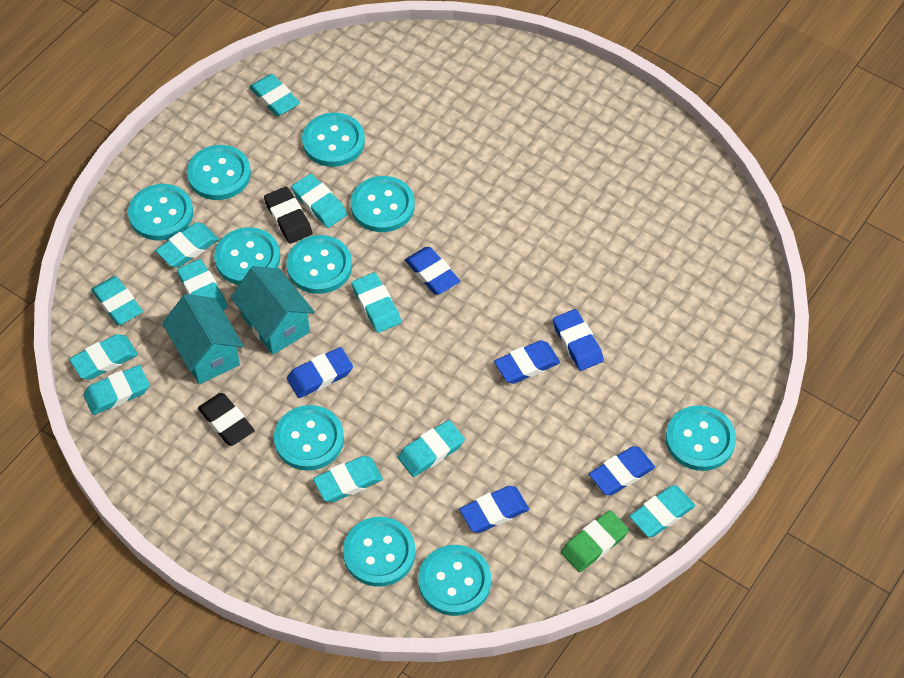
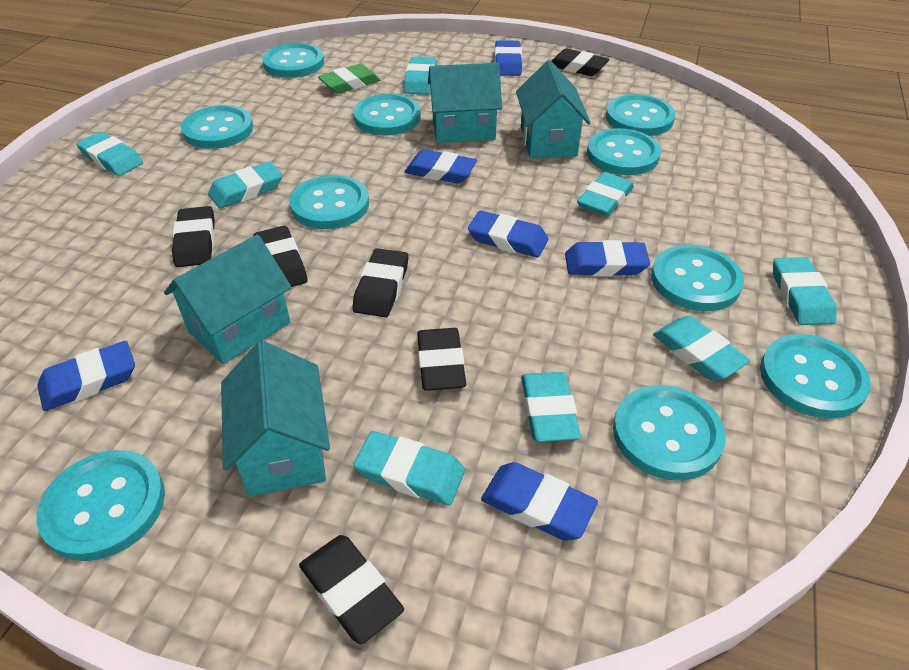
black eraser: [198,393,255,446] [264,187,312,244] = 2 -> [172,206,215,267] [253,226,307,287] [299,535,404,644] [352,248,408,317] [417,328,466,391] [552,49,609,76] = 6
turquoise eraser: [69,334,138,380] [83,365,149,415] [91,276,143,325] [155,222,219,268] [177,259,227,310] [249,74,300,116] [291,174,347,228] [313,456,383,502] [351,272,401,333] [398,420,465,477] [629,485,695,537] = 11 -> [76,132,143,176] [208,161,283,209] [353,431,465,505] [403,57,436,95] [521,372,581,442] [577,172,634,217] [653,316,750,381] [773,257,837,325] = 8
turquoise house: [162,294,244,384] [231,266,315,355] = 2 -> [164,235,292,364] [221,341,330,497] [428,63,502,143] [516,60,591,159] = 4

